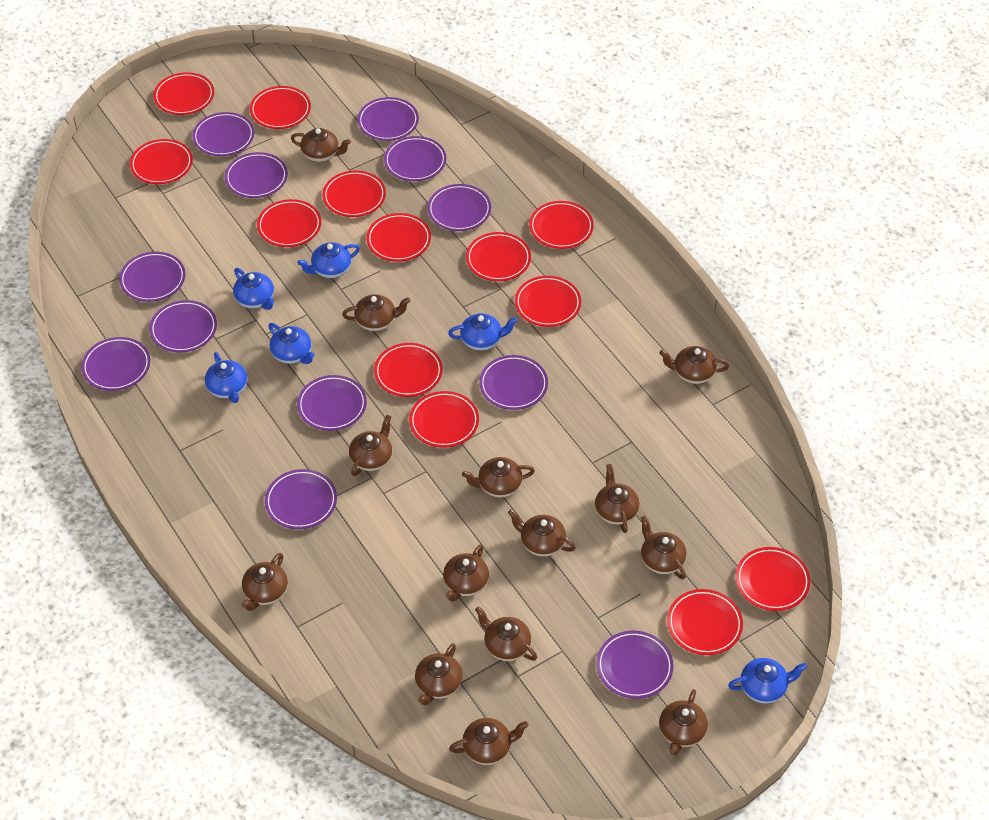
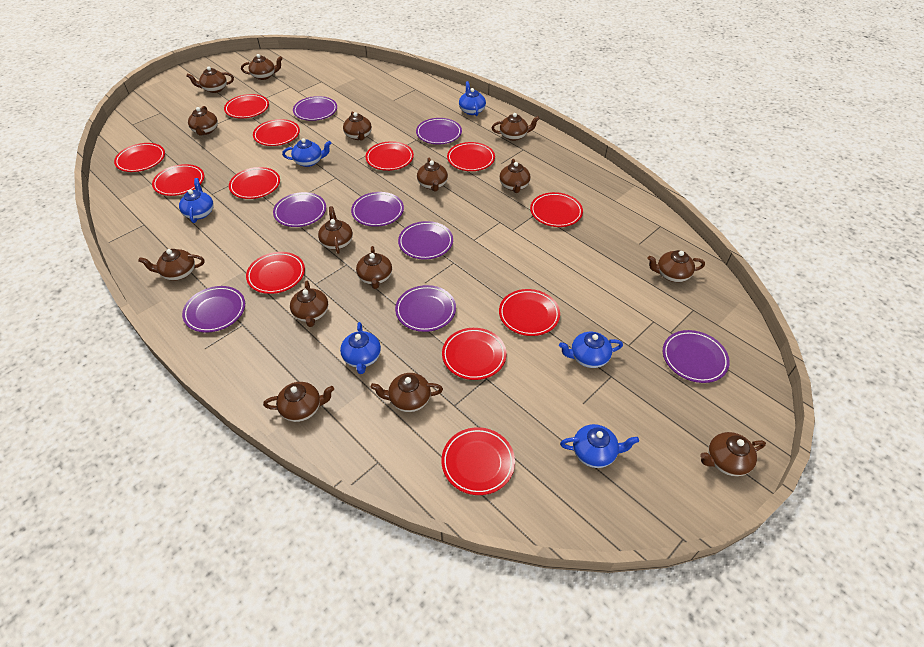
brown teapot: [241,553,288,611] [291,128,351,162] [342,294,411,331] [349,415,392,476] [415,643,463,706] [443,544,489,602] [449,718,529,765] [462,457,535,498] [475,606,537,661] [508,509,576,557] [595,464,640,533] [640,515,687,579] [659,346,729,384] [659,689,708,755] = 14 -> [138,249,204,281] [186,67,234,93] [188,106,218,136] [241,54,283,80] [263,382,334,422] [290,281,328,327] [318,206,353,254] [343,111,372,141] [356,246,392,289] [371,373,443,412] [417,158,448,192] [492,113,540,141] [499,159,530,193] [648,250,705,282] [700,432,766,477] = 15
purple plate: [81,337,150,391] [119,252,185,302] [149,300,217,353] [193,112,254,156] [225,152,288,198] [265,469,337,529] [297,375,367,431] [358,97,419,141] [384,136,446,181] [428,184,491,231] [479,355,548,410] [597,631,673,699] = 12 -> [182,286,245,333] [273,192,326,227] [293,96,337,121] [351,192,404,227] [395,285,456,332] [398,221,453,260] [416,118,462,145] [663,330,730,383] = 8
red plate: [130,139,193,184] [153,72,214,115] [250,86,311,129] [257,199,321,247] [322,170,386,217] [366,213,431,261] [374,343,443,397] [409,391,479,448] [466,232,531,281] [515,276,581,327] [529,201,594,249] [667,589,743,655] [736,547,810,611] = 13 -> [114,143,165,172] [152,164,204,196] [224,94,269,118] [229,167,280,199] [246,252,305,294] [253,119,300,146] [366,141,414,171] [441,427,515,495] [442,328,507,380] [447,142,495,171] [499,289,560,336] [530,192,583,227] = 12

